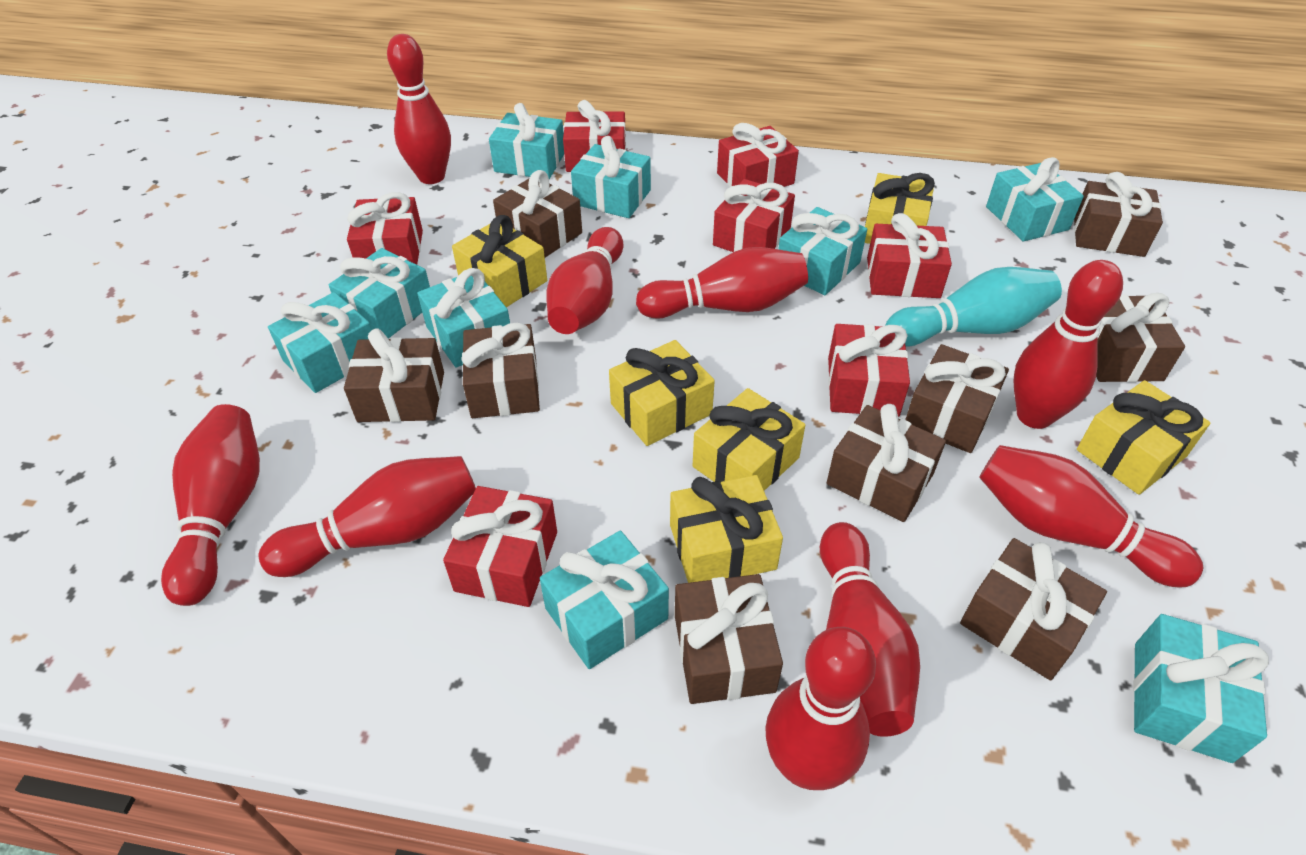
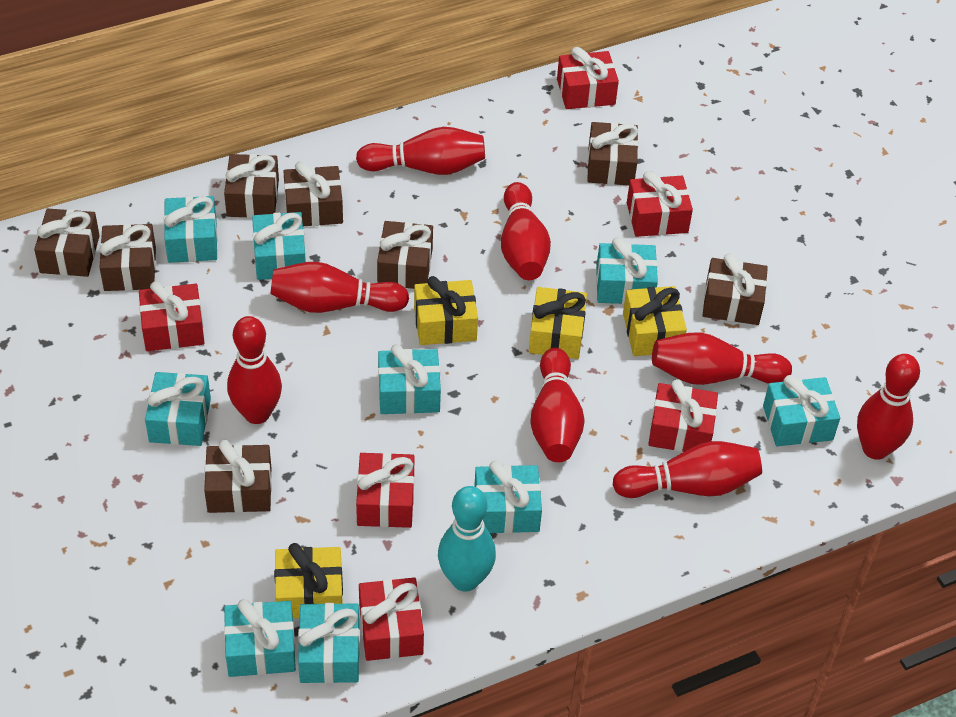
brown gift: [344,328,444,422] [461,323,540,418] [493,170,582,258] [675,574,783,704] [827,404,946,522] [905,344,1009,453] [960,538,1107,680] [1074,172,1163,257] [1096,293,1185,382] = 9 -> [34,208,100,277] [99,224,156,291] [204,440,272,513] [224,154,279,218] [283,161,343,226] [377,221,433,289] [587,122,638,185] [703,253,768,325] = 8
red bowling pin: [161,404,260,606] [258,456,476,577] [387,34,451,184] [546,227,623,334] [636,247,808,319] [765,627,876,790] [820,522,920,737] [979,445,1203,587] [1013,260,1123,429] = 9 -> [227,316,282,424] [270,262,409,313] [356,127,485,175] [501,182,551,280] [530,348,585,462] [613,441,762,498] [652,332,792,385] [857,354,920,460] = 8
red gift: [347,192,423,265] [443,486,557,607] [563,100,626,172] [713,179,795,252] [717,123,799,187] [828,324,910,417] [867,213,952,298] = 7 -> [139,281,204,351] [356,452,415,528] [359,577,424,661] [557,47,619,109] [627,171,693,237] [648,379,718,452] = 6
yellow gift: [452,215,547,307] [609,340,715,446] [670,475,783,583] [693,388,805,491] [865,173,935,244] [1077,380,1210,495] = 6 -> [274,543,343,618] [414,276,478,345] [529,287,587,359] [623,286,687,356] = 4

